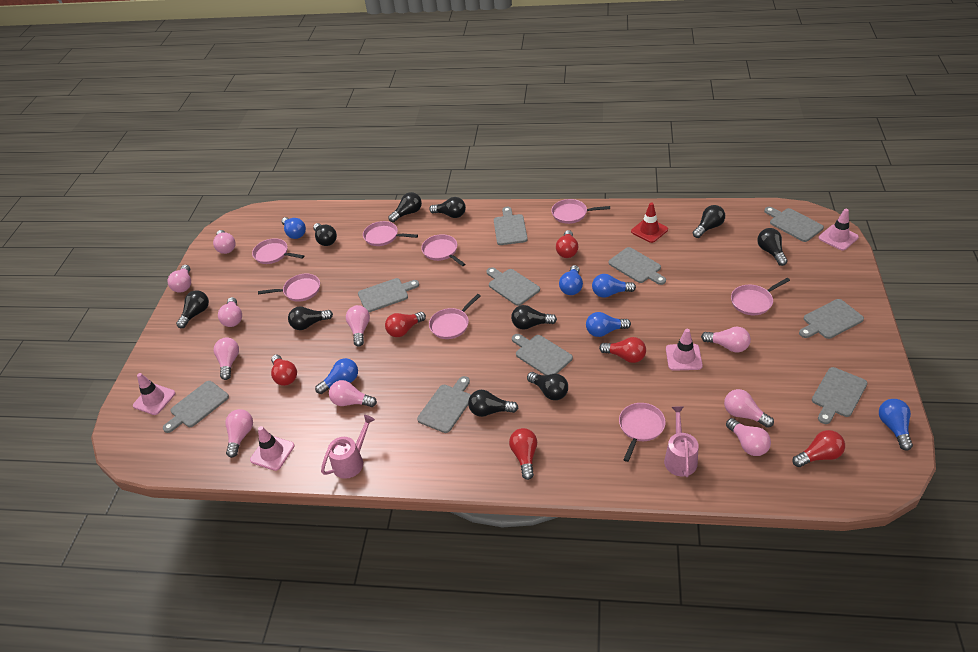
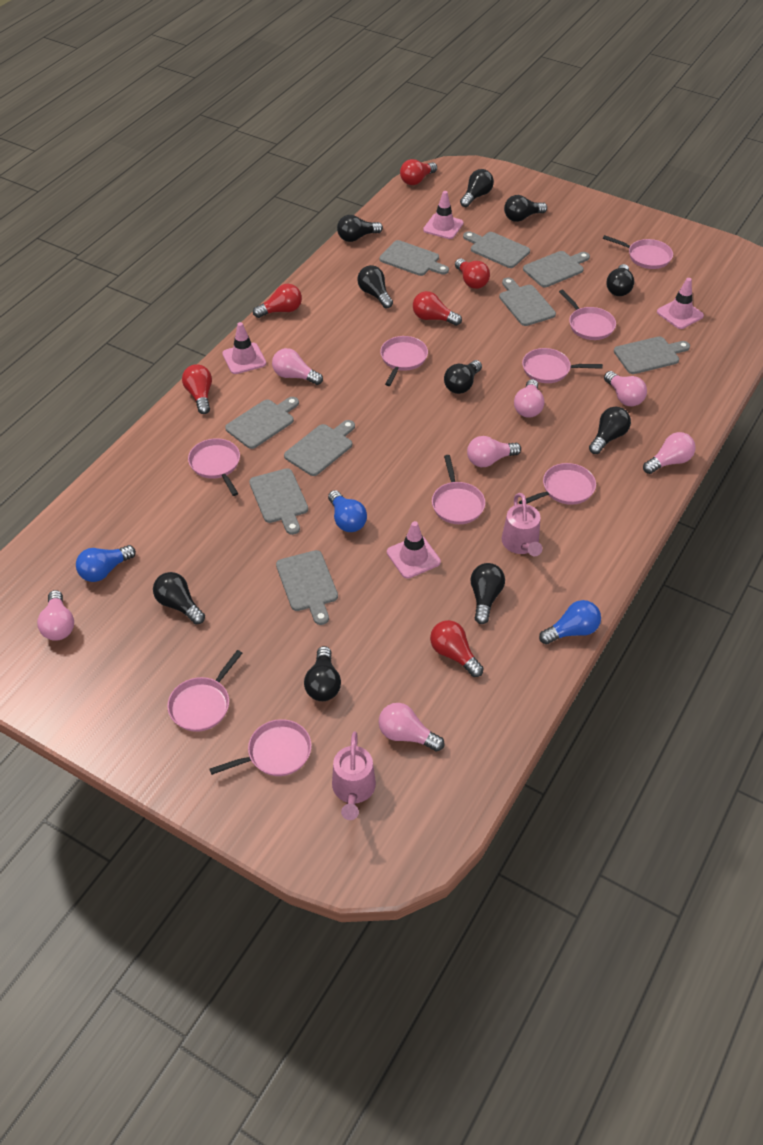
blue light bulb: [282,217,306,239] [315,358,358,394] [559,265,583,295] [586,312,631,337] [592,274,636,298] [879,399,913,450] = 6 -> [76,545,136,582] [328,490,367,532] [539,600,601,644] = 3
grey cutting board: [163,381,229,433] [358,278,419,312] [417,376,471,433] [486,267,540,306] [494,207,528,245] [512,334,573,375] [609,247,666,285] [764,207,824,242] [799,299,864,339] [812,367,867,424] = 10 -> [225,397,299,449] [249,468,308,535] [276,550,338,625] [284,420,355,476] [380,240,449,276] [463,231,530,268] [499,278,556,326] [523,251,590,287] [614,336,690,374] = 9
pink light bulb: [168,265,191,293] [213,230,236,254] [214,338,239,380] [218,297,242,327] [225,409,253,458] [329,380,377,407] [346,305,370,347] [701,327,751,352] [724,389,774,428] [726,418,771,456] = 10 -> [37,590,74,641] [272,348,323,385] [379,703,445,752] [467,436,521,467] [514,379,544,418] [604,371,647,406] [643,432,695,474] = 7
pink pan: [252,238,304,264] [258,274,320,302] [363,221,418,246] [421,234,465,266] [429,294,481,339] [551,199,610,224] [619,403,666,462] [731,278,790,315] = 8 -> [167,650,243,732] [188,438,240,496] [210,719,312,776] [380,336,428,386] [432,455,485,524] [519,463,596,505] [522,348,603,383] [559,290,616,340] [603,235,673,269] = 9
red traffic cone: [631,202,668,243] = 1 -> none = 0

